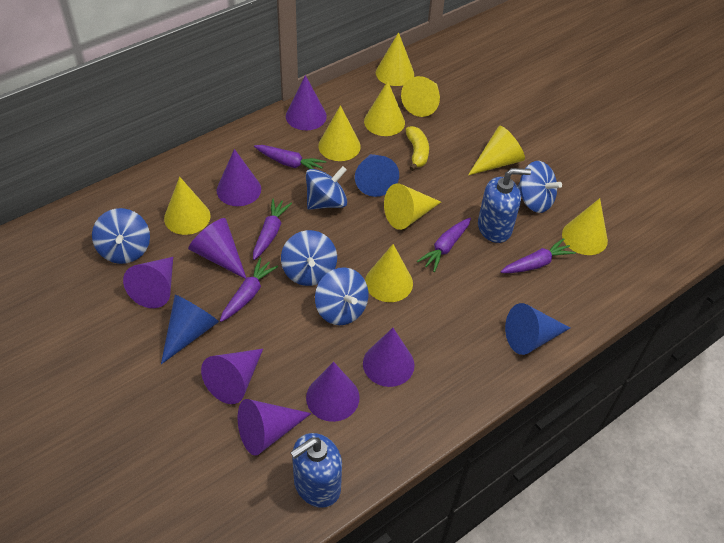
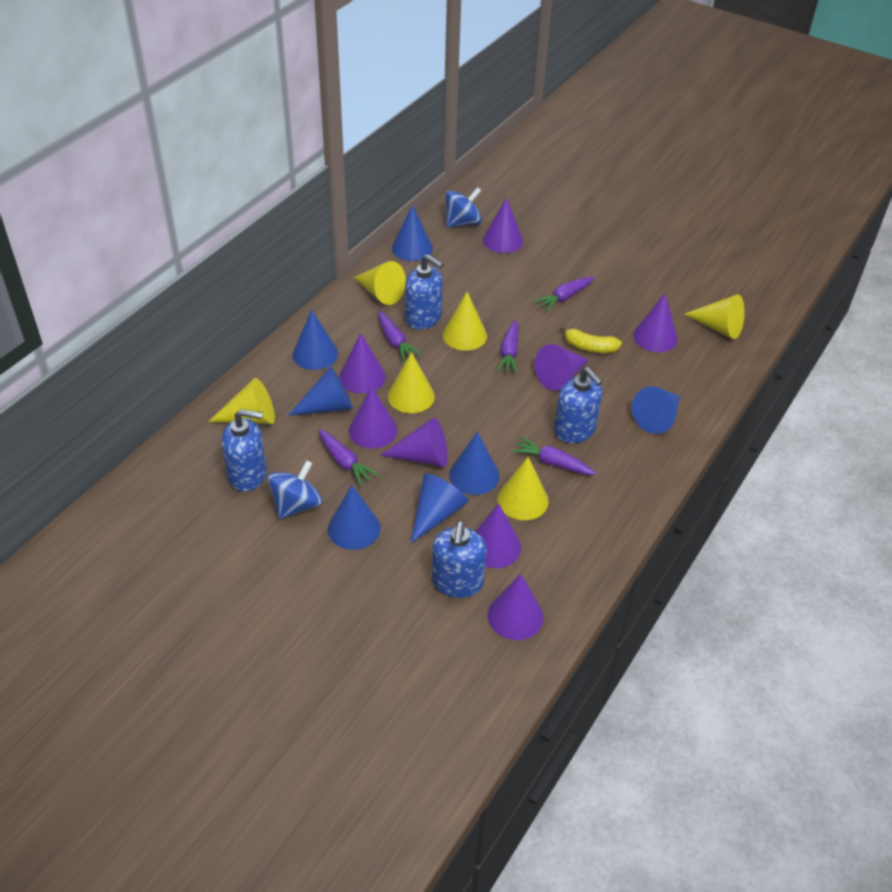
blue cone: [161,295,219,364] [355,154,399,197] [505,303,570,355] = 3 -> [288,366,353,416] [292,310,338,370] [328,485,381,550] [392,205,433,261] [410,473,468,544] [449,432,500,495] [632,386,680,434] = 7
blue soap dispenser: [290,433,342,508] [478,168,531,243] = 2 -> [221,409,267,492] [405,254,443,330] [432,521,487,598] [554,367,602,443] = 4
blue spinning top: [92,208,150,264] [281,230,337,286] [306,166,347,210] [315,267,368,325] [518,161,562,213] = 5 -> [267,460,322,519] [445,187,482,228] = 2
yellow cone: [164,177,211,235] [318,105,361,161] [364,81,405,136] [365,244,413,302] [376,32,414,86] [384,183,441,230] [401,76,440,117] [468,126,525,175] [562,198,608,255] = 9 -> [208,378,275,424] [353,261,406,305] [388,352,435,413] [443,292,487,351] [497,457,549,520] [684,294,745,339] = 6

